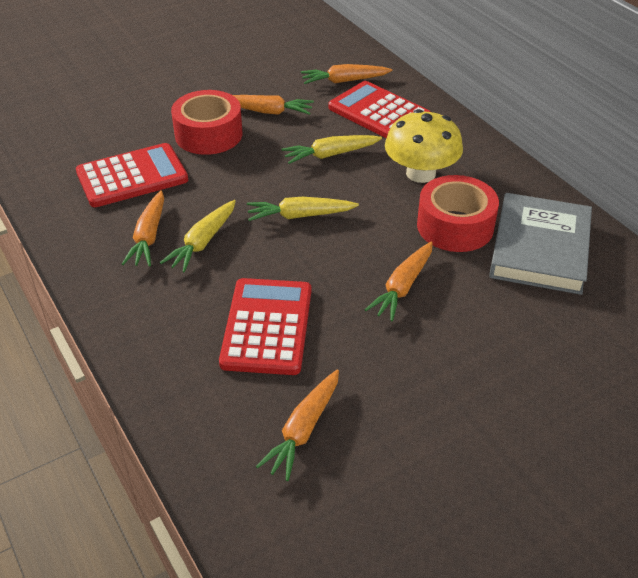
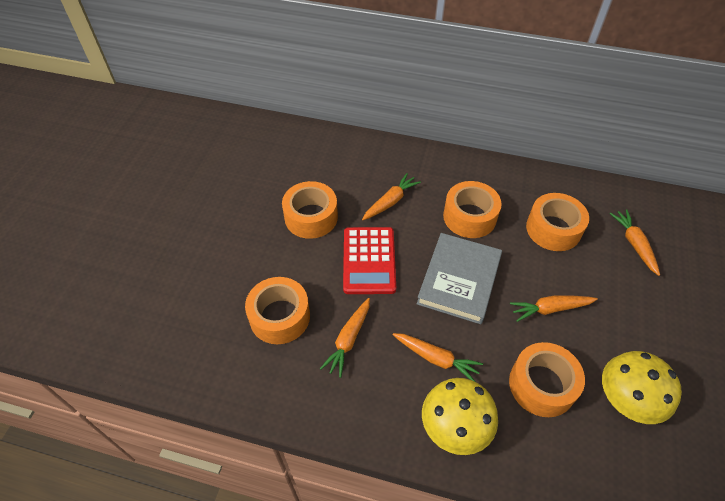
orange tape: none = 0 -> [245,277,310,344] [282,181,338,239] [443,181,502,238] [509,342,585,417] [526,193,589,251] = 5
red calculator: [76,143,188,207] [219,278,311,375] [328,81,431,138] = 3 -> [343,227,396,294] = 1
red tape: [171,90,243,155] [417,175,499,252] = 2 -> none = 0
yellow carrot: [160,200,236,273] [247,197,359,221] [281,135,382,164] = 3 -> none = 0
yellow mushroom: [385,109,463,183] = 1 -> [422,378,498,455] [602,351,682,424] = 2

